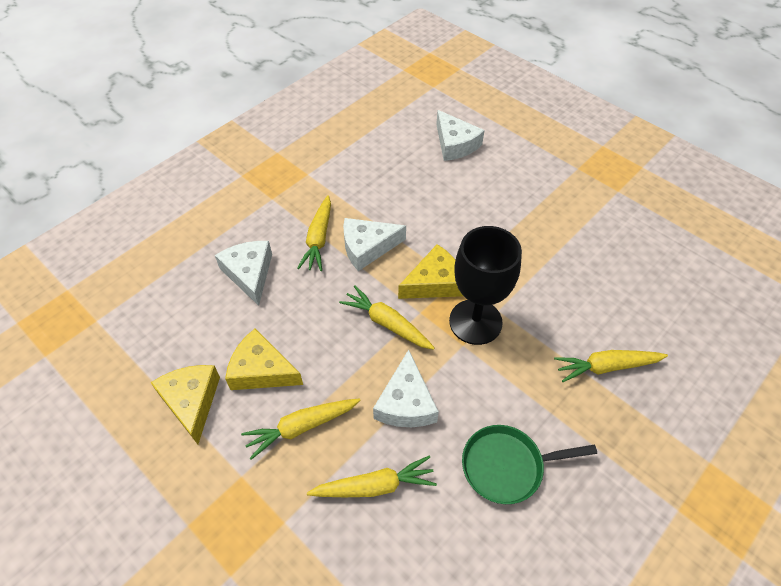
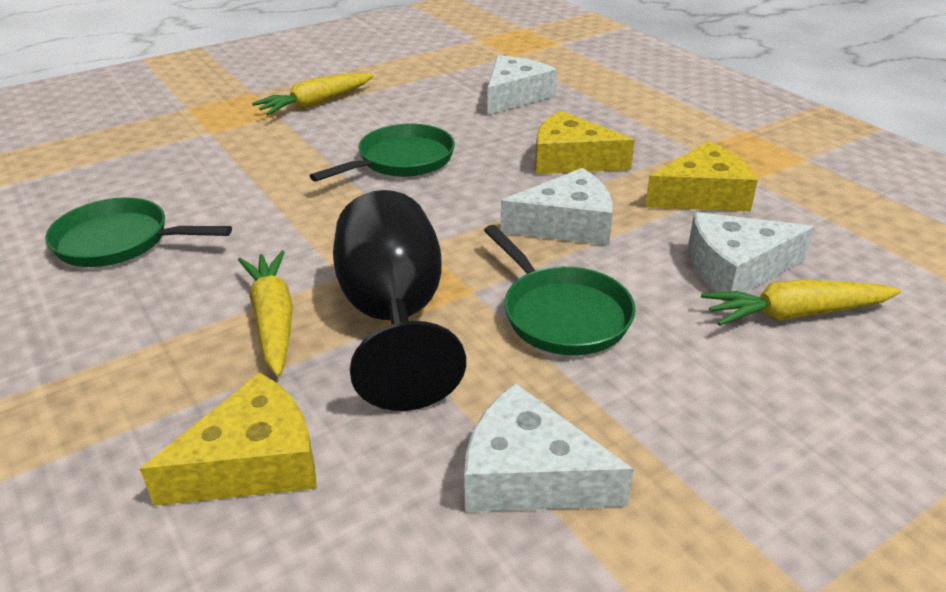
green pan: [462,425,597,504] = 1 -> [45,197,232,267] [310,124,455,182] [484,225,636,355] = 3
yellow carrot: [241,398,360,460] [297,195,331,271] [307,456,437,497] [339,285,435,350] [554,350,668,382] = 5 -> [238,251,293,377] [252,73,374,115] [701,280,901,326] = 3

